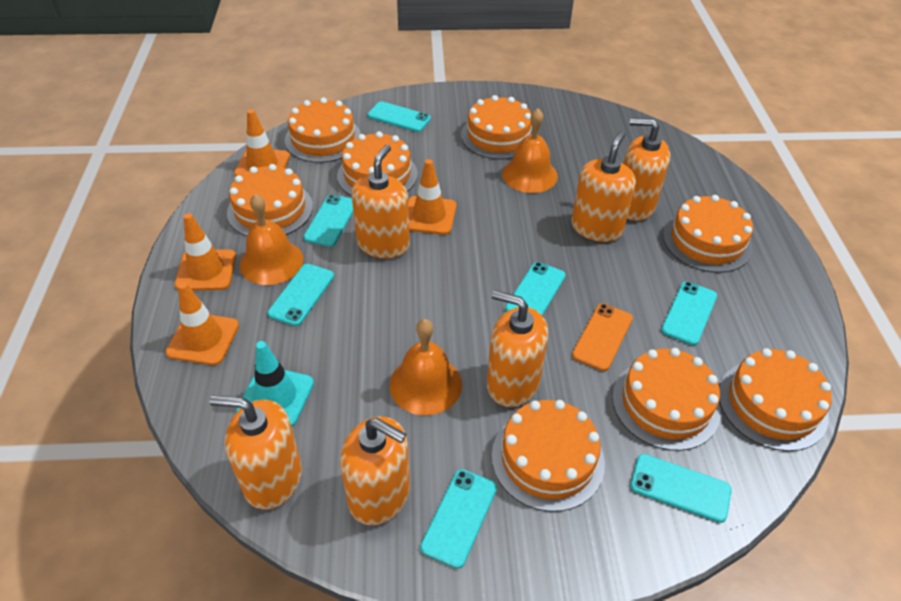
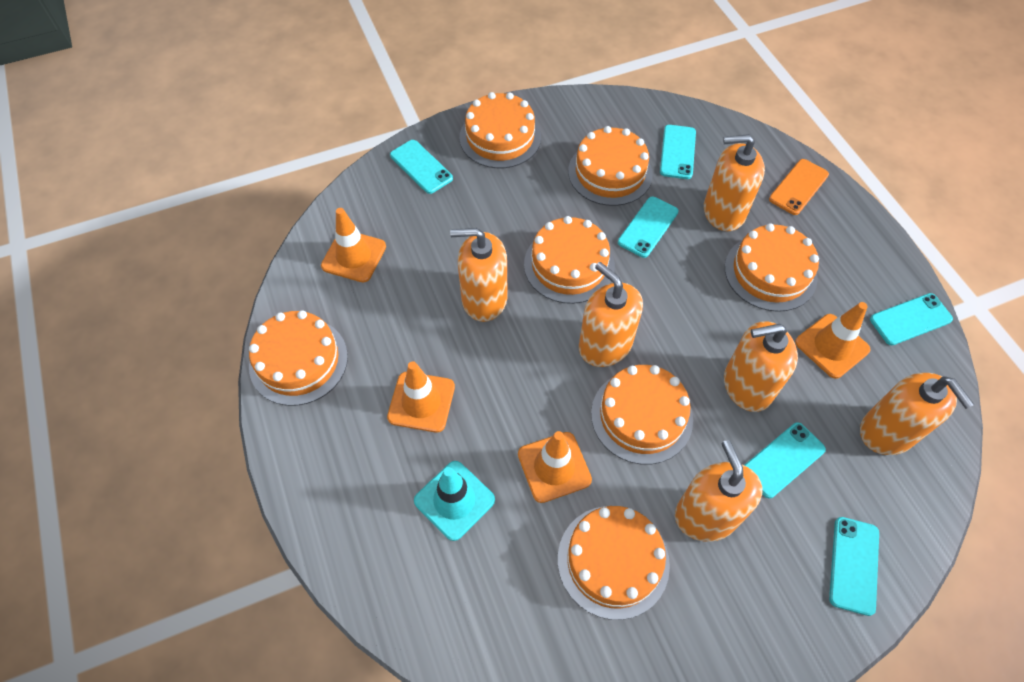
orange bell: [240,194,303,285] [390,319,462,415] [502,108,558,193] = 3 -> none = 0
orange cake: [227,164,313,236] [285,97,361,163] [337,131,418,196] [461,95,532,159] [492,400,605,512] [612,348,720,451] [663,195,753,273] [719,348,832,451] = 8 -> [249,310,348,406] [460,92,541,168] [524,216,615,304] [558,506,670,620] [568,126,653,206] [591,365,693,464] [725,223,819,312] = 7
turquoise phone: [268,264,334,326] [303,195,353,247] [368,101,431,132] [420,469,497,569] [505,262,566,316] [630,454,732,523] [661,281,717,345] = 7 -> [390,140,453,194] [618,197,678,258] [660,125,696,179] [744,423,826,498] [829,517,879,616] [870,293,953,345] = 6

